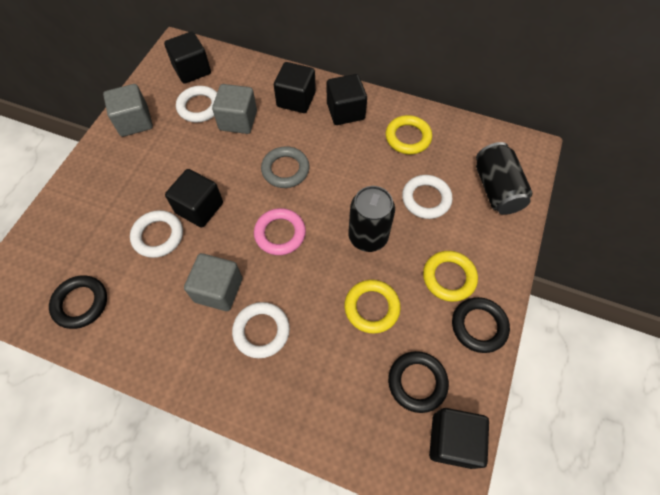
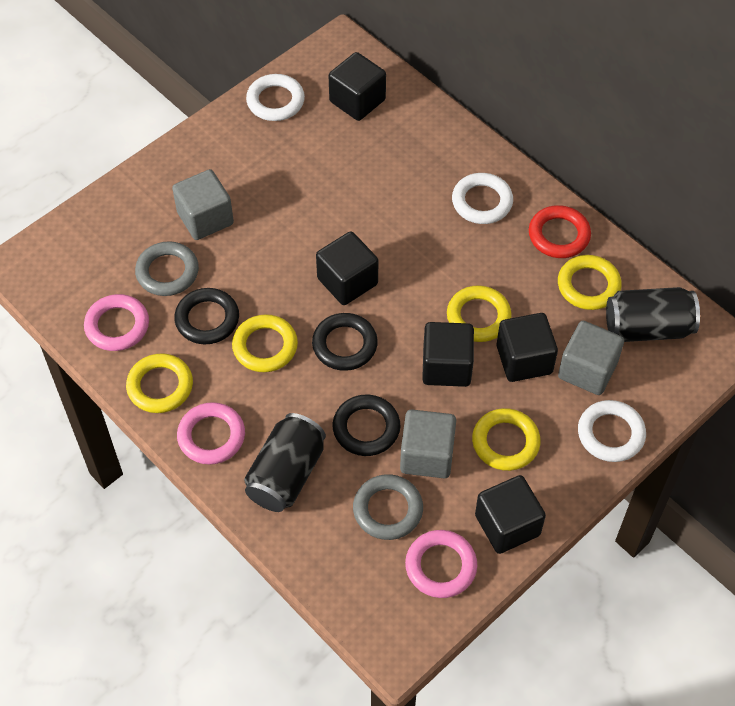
grey ring: [261,146,310,188] = 1 -> [135,241,199,296] [353,474,423,540] = 2
pink ring: [254,208,306,255] = 1 -> [84,294,149,351] [177,402,245,465] [405,530,477,598] = 3
red ring: none = 0 -> [529,205,591,258] = 1
white ring: [130,210,183,258] [176,86,217,123] [232,302,290,358] [402,175,452,219] = 4 -> [246,74,305,121] [452,173,513,224] [578,400,646,462] = 3
yellow ring: [344,280,401,333] [386,115,432,154] [423,251,478,302] = 3 -> [126,353,193,413] [232,314,298,372] [447,285,512,342] [472,408,541,471] [558,255,622,310] = 5

